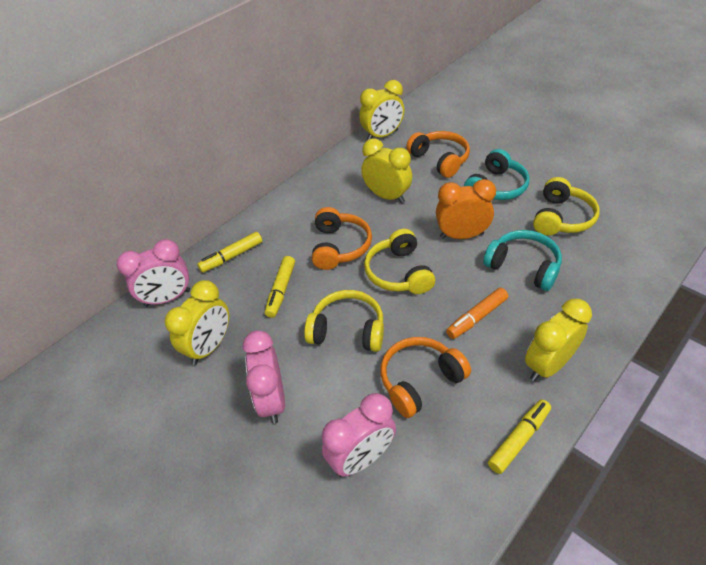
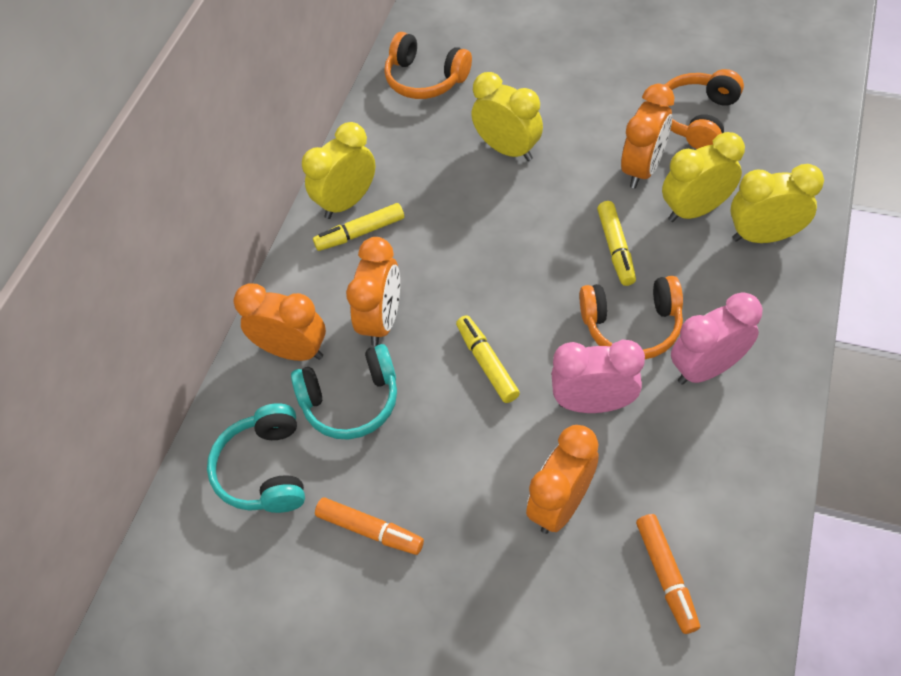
orange clock: [436,179,496,239] = 1 -> [234,283,326,361] [346,237,400,346] [526,425,599,534] [621,84,675,188] = 4
orange marker: [446,288,508,339] = 1 -> [315,497,424,555] [636,514,700,634] = 2
pink clock: [117,239,190,307] [243,330,285,424] [322,393,396,477] = 3 -> [551,340,645,413] [671,292,762,385] = 2
yellow headphones: [304,290,384,352] [364,229,435,294] [533,177,600,236] = 3 -> none = 0

